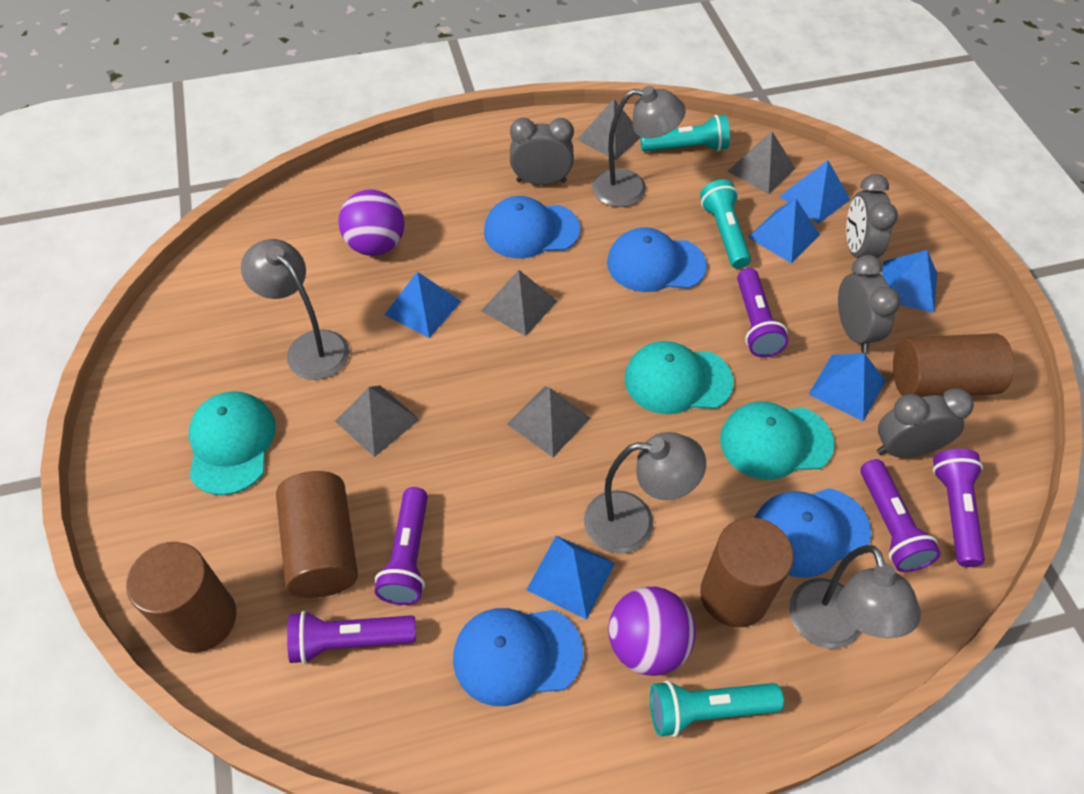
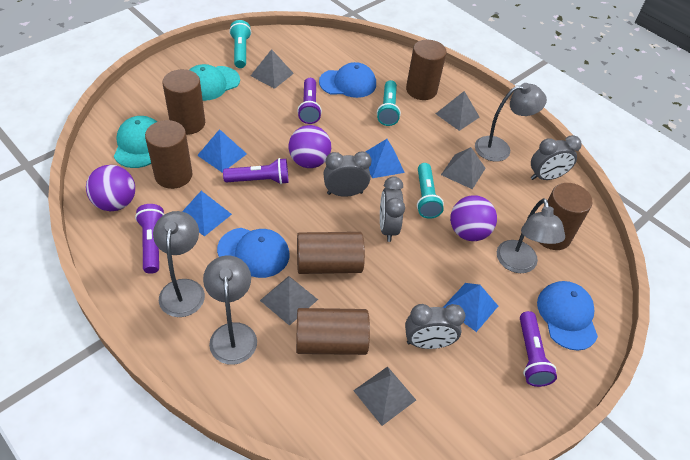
blue cap: [453,608,583,706] [484,196,580,259] [607,227,707,292] [755,488,871,578] = 4 -> [217,228,290,278] [319,62,376,98] [537,281,598,351] = 3
blue pyramid: [384,272,461,338] [526,536,615,620] [748,199,820,264] [779,160,850,224] [809,353,886,422] [882,250,937,313] = 6 -> [182,191,232,236] [197,129,247,173] [366,139,405,178] [443,283,498,332] = 4
brown cylinder: [126,542,237,653] [276,471,358,598] [700,517,794,627] [893,333,1014,397] = 4 -> [145,120,192,189] [163,69,205,135] [296,308,370,355] [297,232,365,274] [406,40,447,100] [539,183,593,250] = 6
purple ball: [338,190,404,256] [608,587,696,676] = 2 -> [86,165,135,211] [289,125,331,168] [450,195,497,241] = 3
purple flashlight: [287,611,416,664] [375,487,428,605] [737,268,789,358] [860,459,941,572] [933,449,985,567] = 5 -> [135,204,164,274] [223,158,288,184] [297,78,322,124] [520,311,557,387] = 4
turquoise cap: [189,391,276,495] [625,341,734,414] [720,402,835,480] = 3 -> [114,116,157,168] [189,64,240,101] = 2

